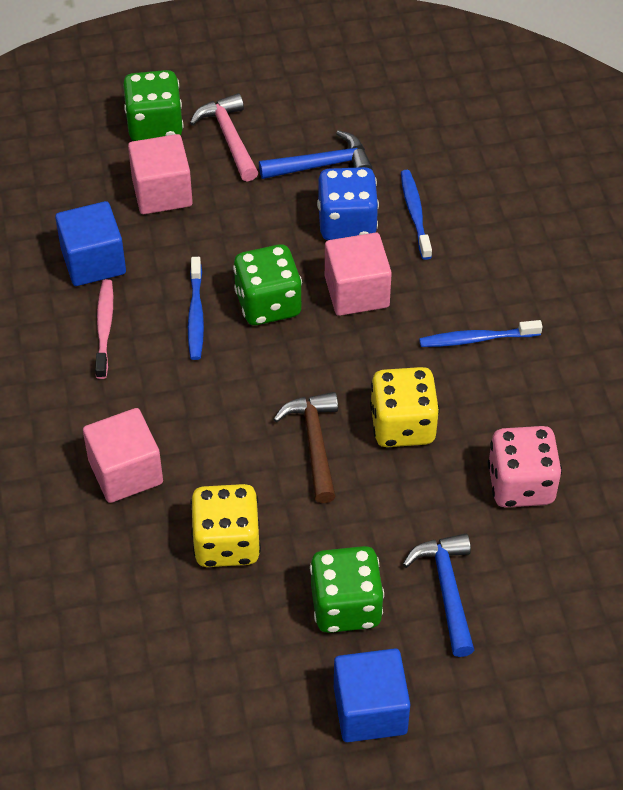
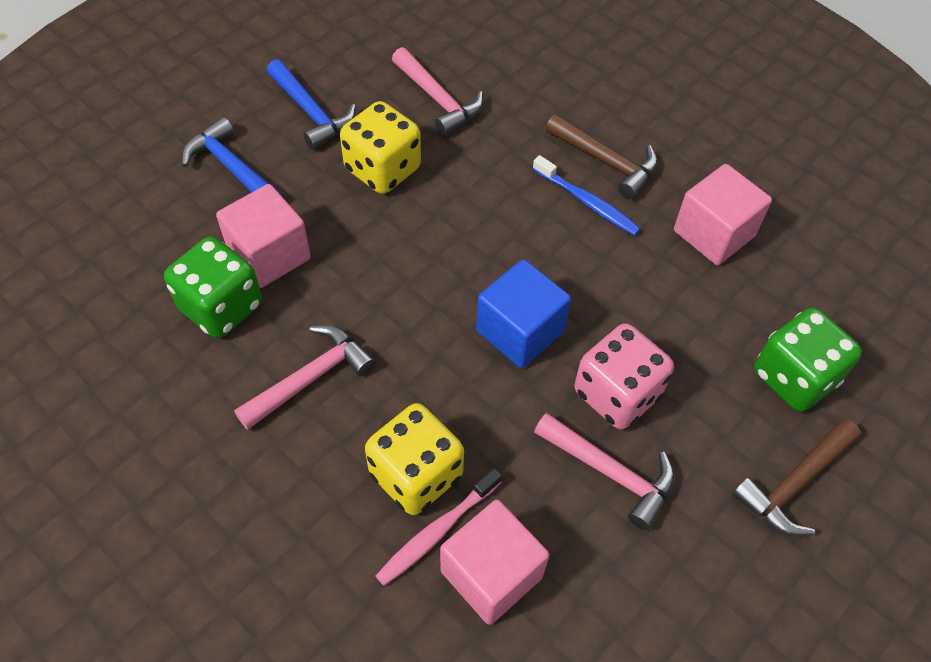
blue cube: [55,201,126,286] [334,648,410,742] = 2 -> [476,259,571,368] = 1
blue dice: [317,167,379,240] = 1 -> none = 0
blue toothbrush: [188,257,204,360] [401,170,432,260] [419,320,543,347] = 3 -> [533,155,641,236] = 1
brown hammer: [273,392,338,503] = 1 -> [545,114,658,199] [732,419,861,537] = 2
green dice: [123,70,183,141] [233,244,302,325] [310,546,384,633] = 3 -> [164,237,262,338] [754,308,862,412] = 2
pink hammer: [190,93,258,182] = 1 -> [234,325,376,430] [392,47,484,136] [534,413,675,531] = 3

